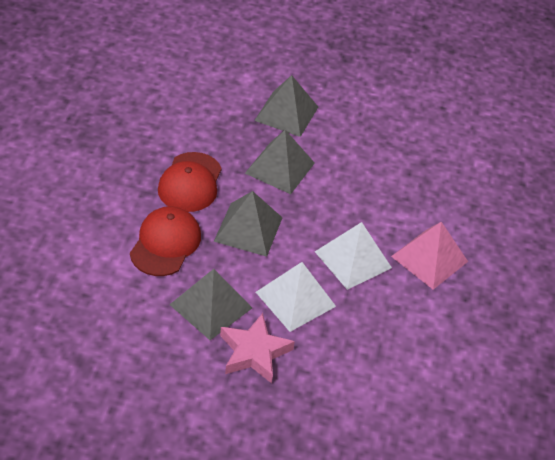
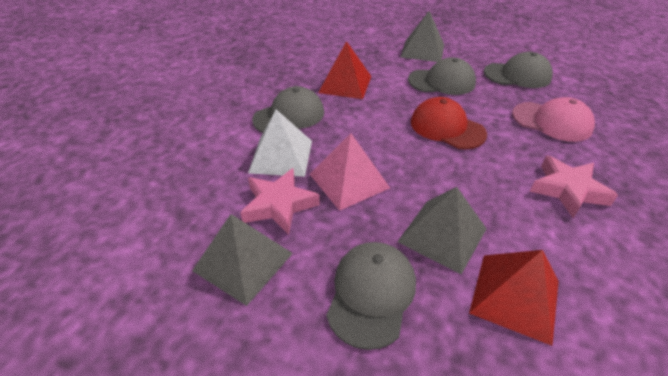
grey cap: none = 0 -> [252,86,324,133] [326,242,416,350] [408,57,476,95] [484,52,553,88] = 4
grey pyramid: [169,269,252,340] [214,191,283,257] [245,130,315,194] [254,75,318,137] = 4 -> [192,214,293,306] [397,187,487,274] [401,11,444,62] = 3
pink cap: none = 0 -> [512,97,595,142] = 1
pink star: [220,313,295,384] = 1 -> [240,168,320,235] [530,155,618,218] = 2
red cap: [130,206,201,276] [158,152,222,212] = 2 -> [411,97,487,149] = 1
red pyramid: none = 0 -> [318,41,371,99] [469,250,559,346] = 2
white pyramid: [256,262,336,332] [315,222,392,290] = 2 -> [248,110,312,177] = 1

